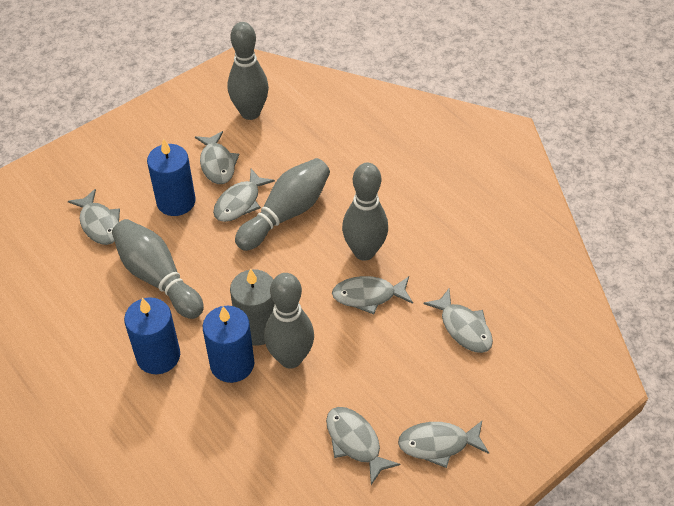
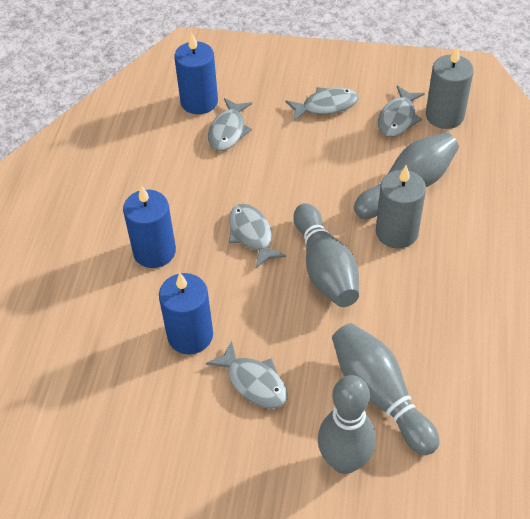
grey bowling pin: [112,219,204,319] [228,22,269,120] [235,158,330,251] [264,273,314,368] [342,163,388,260] = 5 -> [293,203,359,307] [318,375,376,474] [332,323,440,455] [354,132,459,219] = 4
grey candle: [230,268,275,346] = 1 -> [376,165,426,249] [426,47,474,129] = 2
grey fish: [68,189,120,245] [195,131,239,184] [213,169,275,222] [326,407,400,485] [332,276,413,314] [398,421,489,468] [423,289,493,353] = 7 -> [206,340,288,409] [208,98,252,151] [229,204,286,268] [285,87,359,121] [378,85,425,137] = 5

